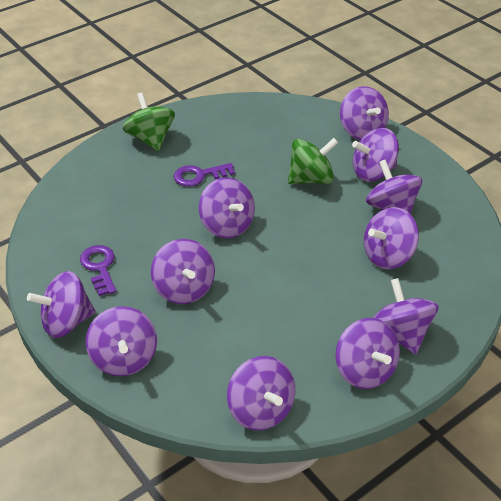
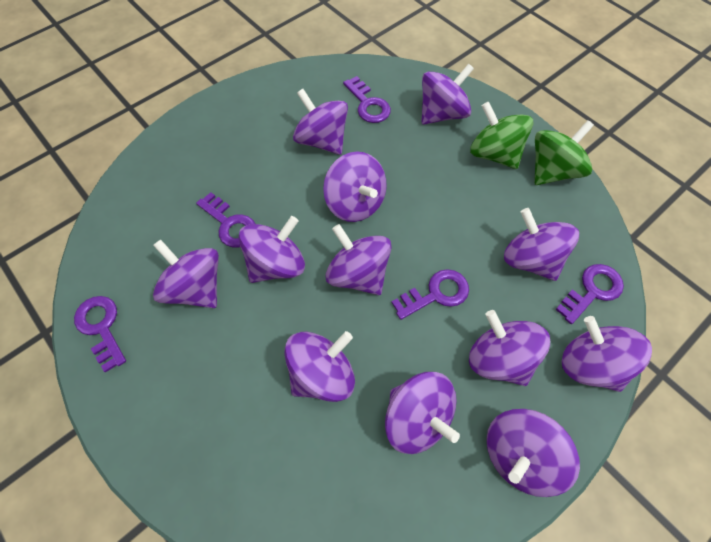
purple key: [80,245,116,296] [174,163,235,187] = 2 -> [74,296,126,372] [196,192,255,248] [343,76,391,123] [391,269,469,320] [555,264,624,324] = 5
purple spinning top: [27,271,96,338] [85,306,157,376] [151,239,215,304] [199,178,255,238] [227,356,295,431] [336,318,400,389] [340,86,389,140] [352,128,399,182] [364,207,419,269] [366,159,422,214] [373,278,439,354] = 11 -> [153,239,219,308] [238,216,305,283] [284,331,355,402] [293,89,348,155] [323,151,387,222] [325,224,392,295] [385,372,460,454] [421,64,474,125] [469,310,550,386] [486,409,580,497] [504,208,579,281] [561,316,652,392] = 12

